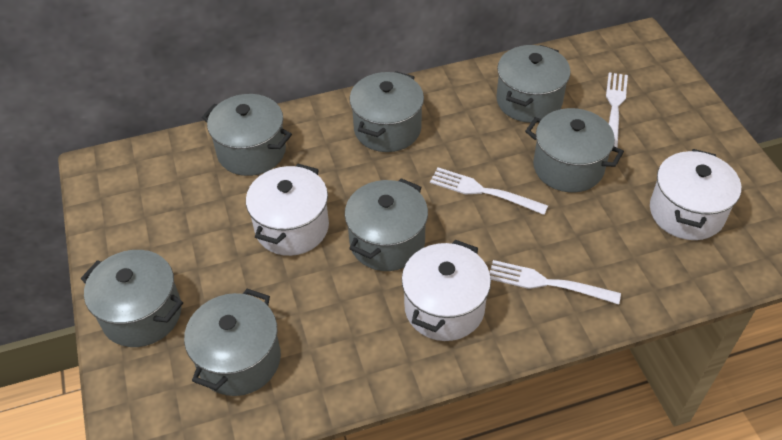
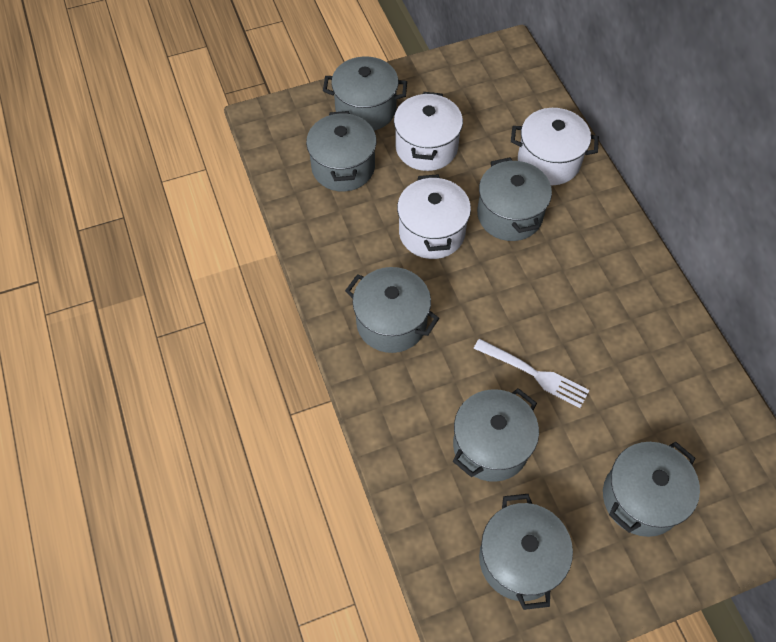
white fork: [430,167,548,215] [490,260,621,304] [606,73,628,148] = 3 -> [473,339,589,408] = 1

